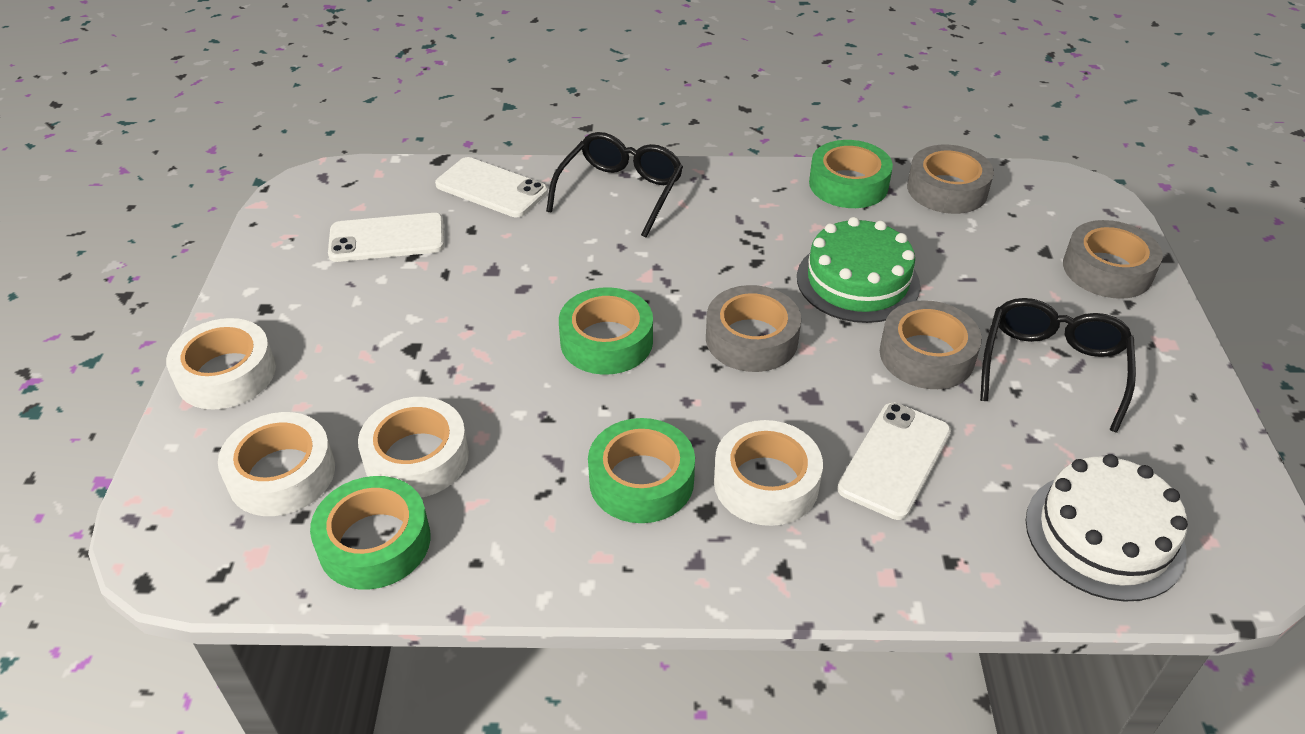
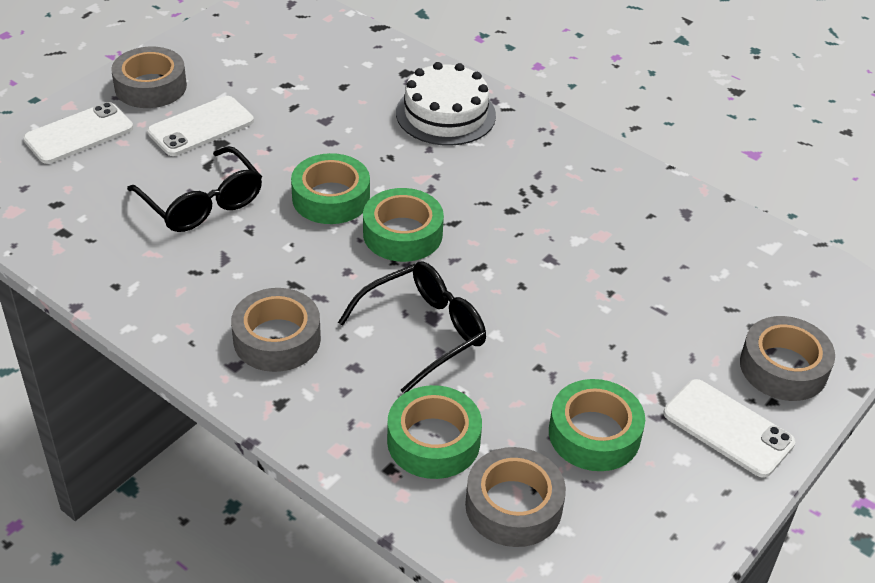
green cake: [797,217,920,323] = 1 -> none = 0
white tape: [166,318,276,410] [218,412,335,516] [358,397,469,498] [714,420,823,526] = 4 -> none = 0

